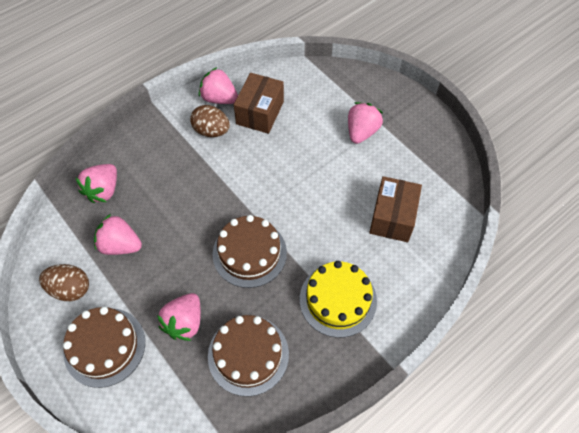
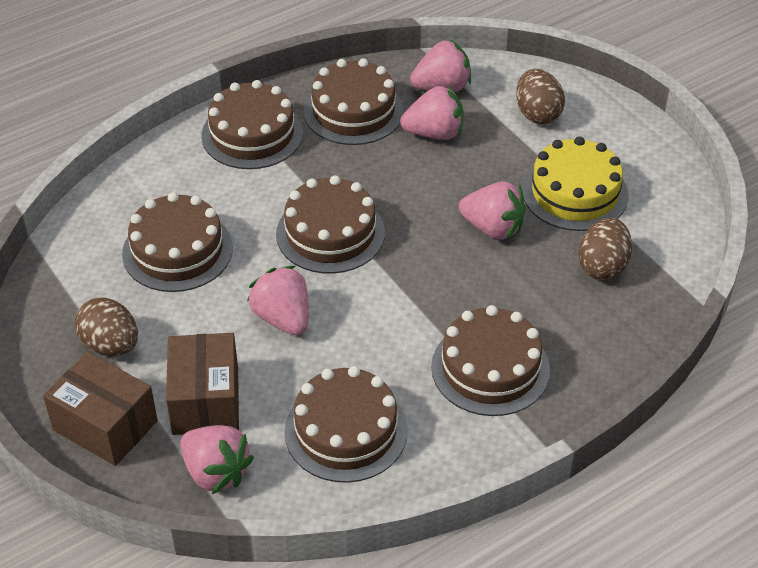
brown cake: [63,307,145,388] [208,315,289,396] [212,215,287,288] = 3 -> [122,192,233,292] [202,80,303,169] [276,175,385,274] [284,366,408,483] [304,58,404,145] [431,305,550,416] = 6
brown egg: [39,264,89,301] [190,105,230,137] = 2 -> [75,298,138,356] [516,69,565,124] [578,218,632,280] = 3

